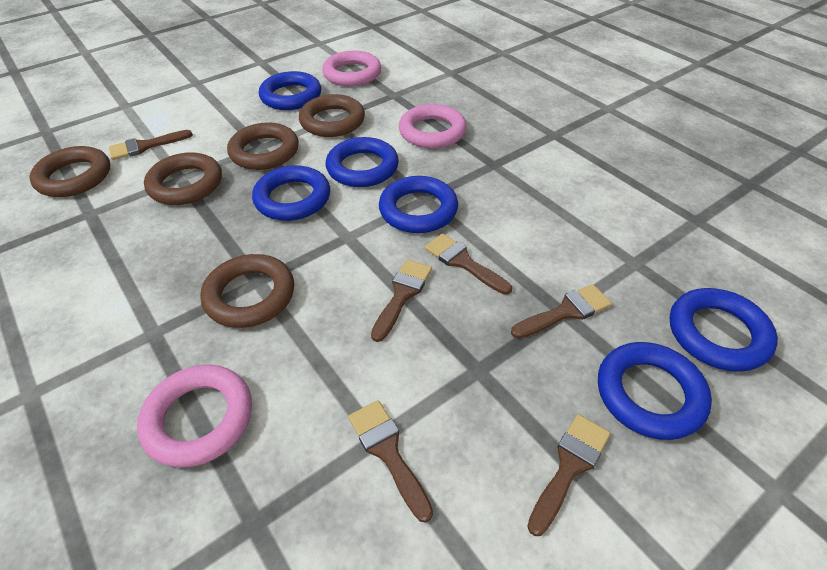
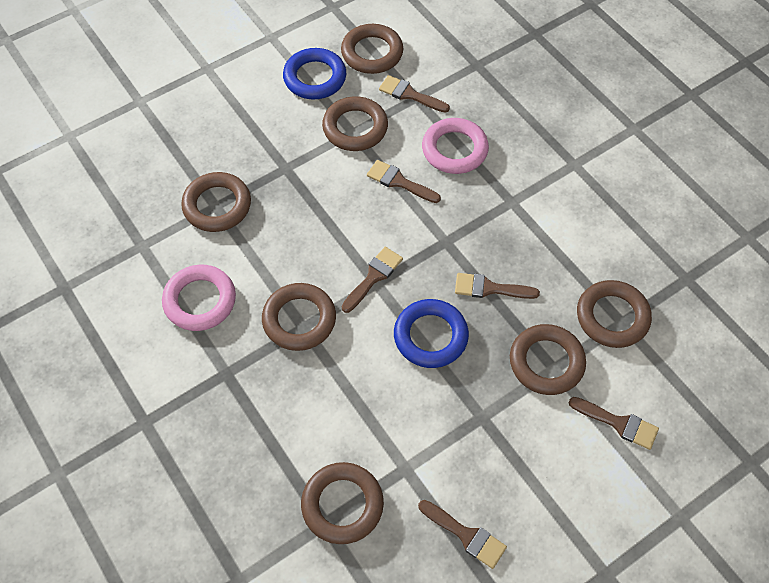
blue ring: [252,165,330,221] [259,71,321,110] [326,137,399,187] [379,176,458,233] [598,342,712,440] [670,288,778,372] = 6 -> [283,48,346,99] [394,299,469,368] = 2
brown ring: [29,146,110,197] [144,152,222,205] [200,254,294,328] [227,122,299,170] [299,94,365,137] = 5 -> [181,172,251,232] [262,283,336,351] [301,462,384,544] [322,96,388,151] [341,24,403,74] [510,324,586,395] [577,280,652,348] = 7
pink ring: [137,365,252,468] [322,51,381,87] [399,104,467,149] = 3 -> [162,265,236,331] [422,118,489,174] = 2

